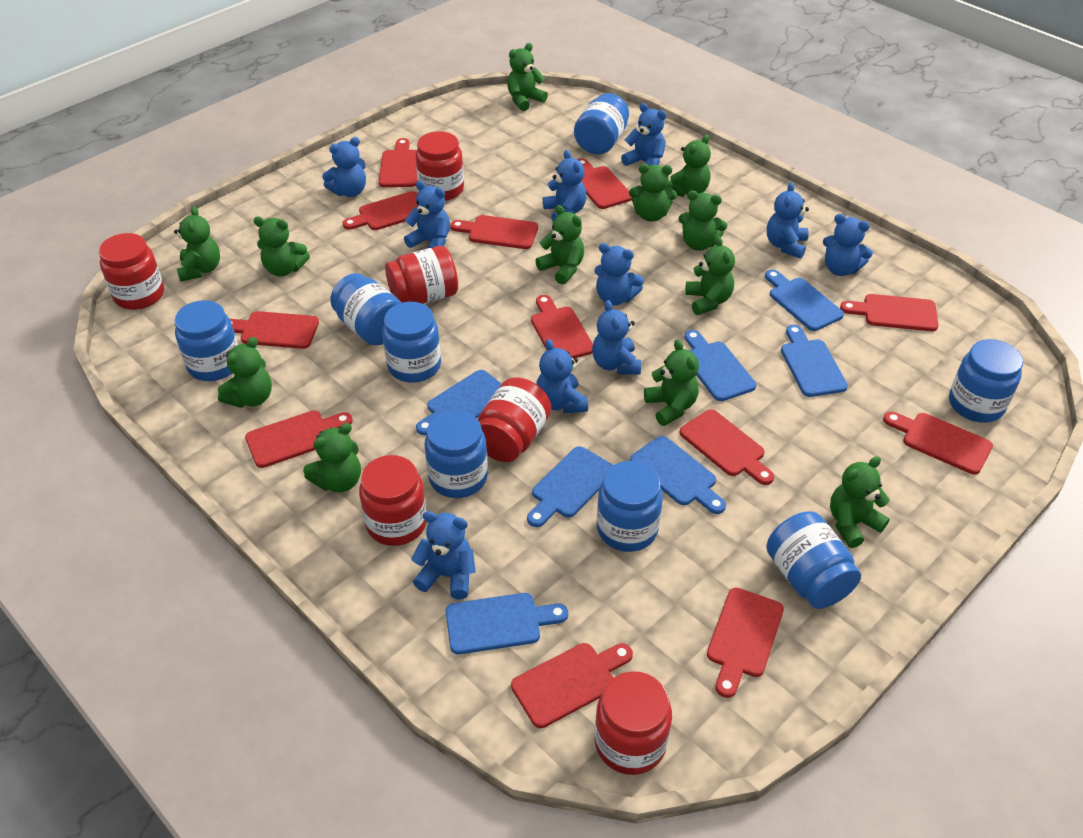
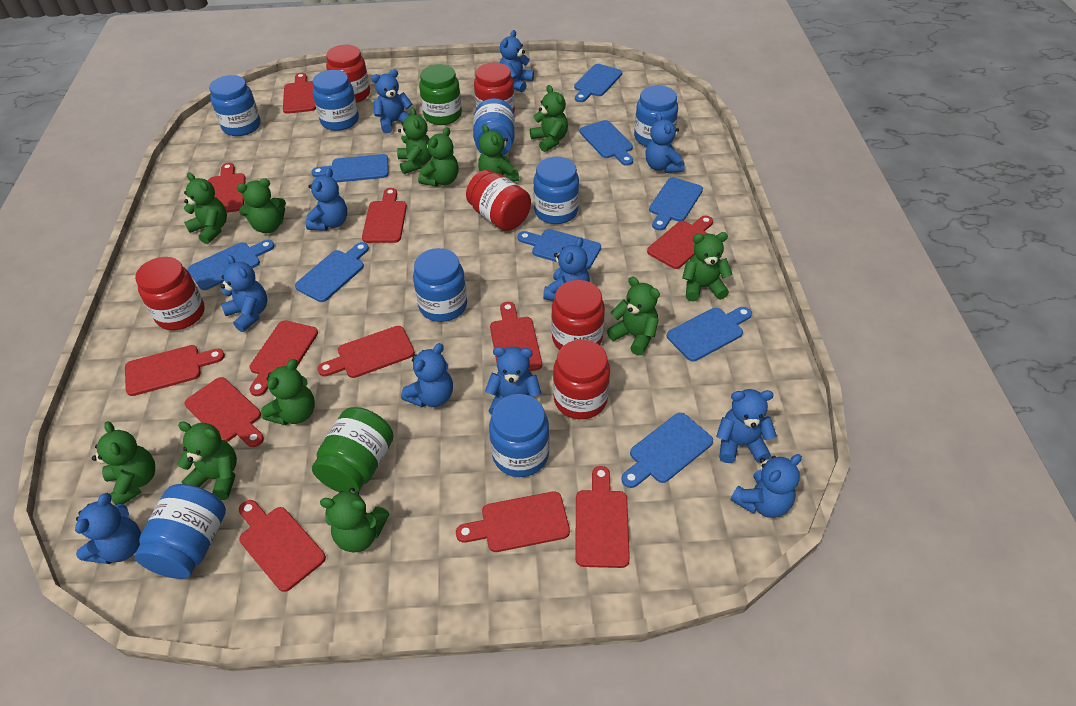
blue cutting board: [416,370,502,435] [445,593,568,654] [527,446,613,527] [630,436,726,514] [684,330,756,401] [765,269,844,331] [781,325,848,397] = 7 -> [188,240,274,290] [295,242,369,302] [311,154,389,182] [518,229,601,270] [574,64,622,102] [580,120,633,166] [621,413,713,488] [649,177,703,231] [667,307,752,361] = 9
blue teddy bear: [322,137,366,197] [404,181,450,248] [411,511,476,599] [536,339,588,414] [543,150,586,221] [592,300,641,374] [594,243,644,306] [621,103,667,166] [767,182,809,259] [823,214,873,276] = 10 -> [75,493,141,564] [221,255,267,332] [306,168,347,231] [371,69,412,133] [401,343,453,407] [485,347,541,415] [500,30,534,92] [543,237,590,301] [646,112,685,173] [716,389,777,463] [730,454,802,518] = 11
green jar: none = 0 -> [312,407,394,492] [419,64,462,125] = 2

